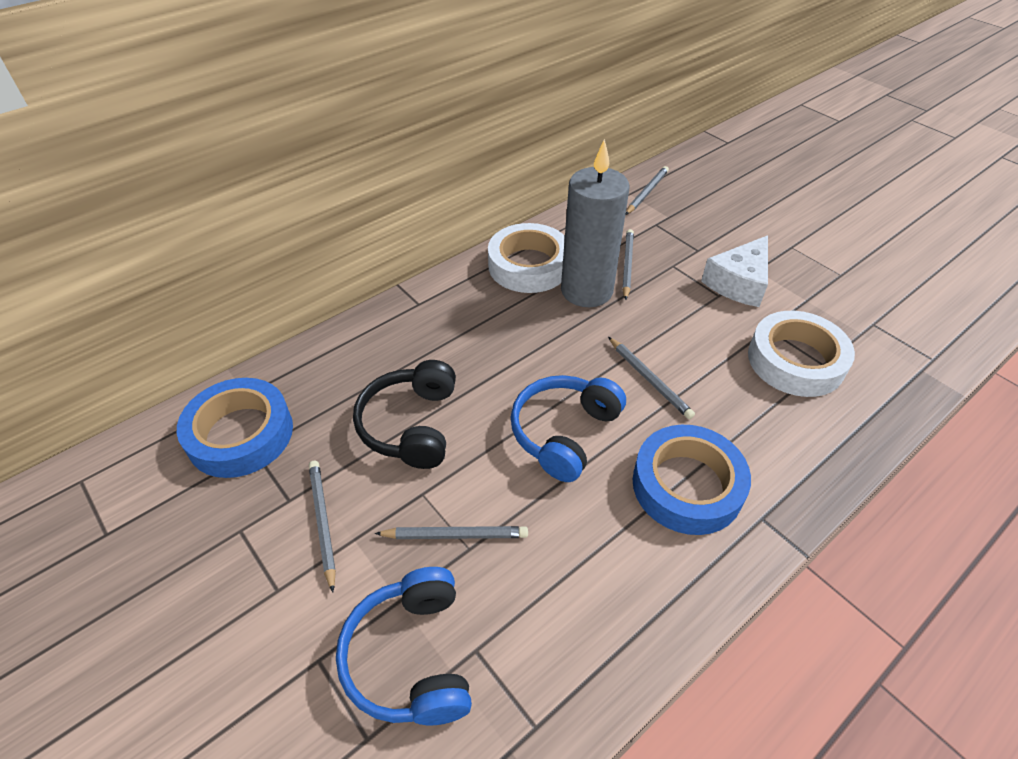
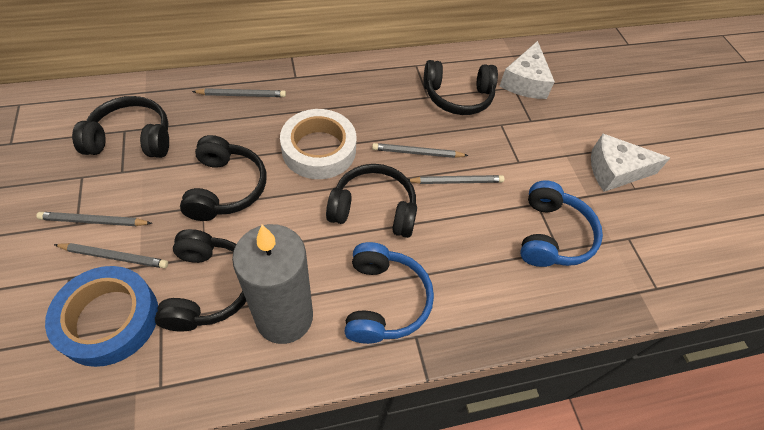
black headphones: [353,360,456,469] = 1 -> [72,96,169,158] [155,229,246,332] [180,135,266,221] [326,164,417,238] [423,60,498,115] = 5
blue tape: [177,378,293,478] [633,425,751,535] = 2 -> [45,266,158,367] = 1
white cheese: [701,235,768,307] = 1 -> [500,41,555,99] [591,134,670,192] = 2
white tape: [488,223,565,293] [748,311,855,397] = 2 -> [280,109,356,179] = 1

